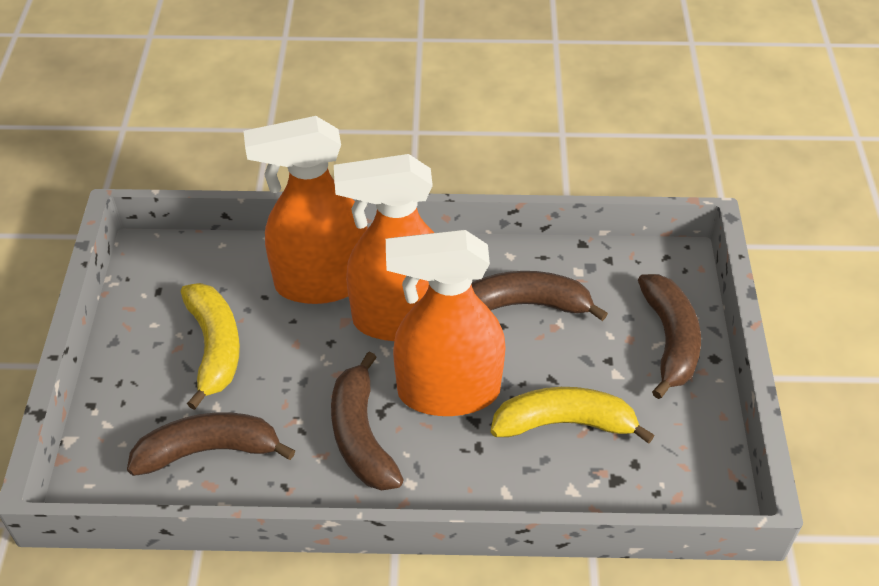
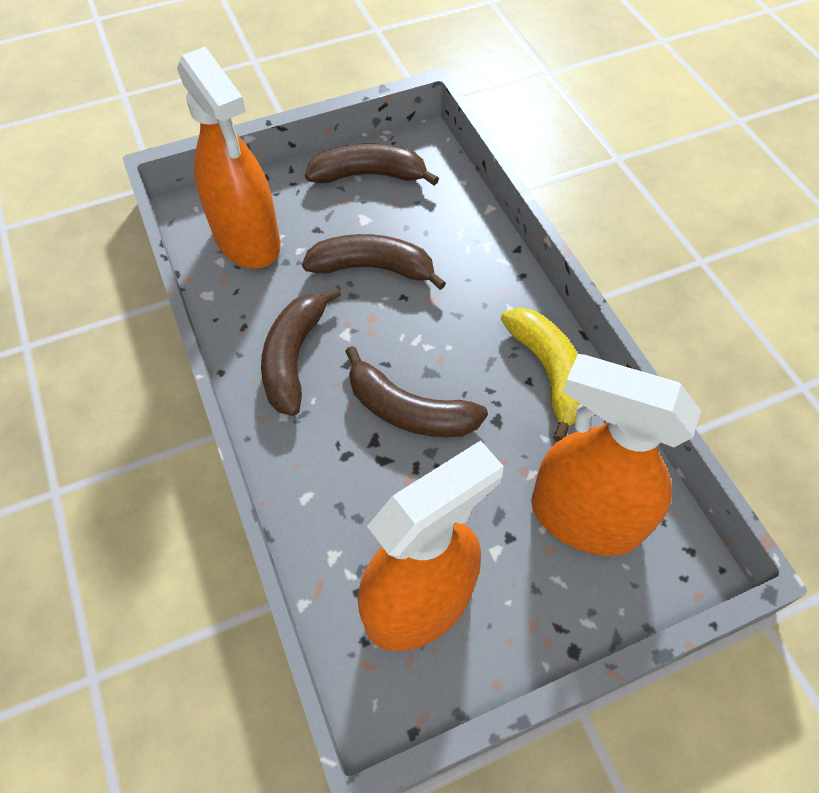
yellow banana: [181,283,240,410] [491,387,655,444] = 2 -> [501,308,581,442] = 1

